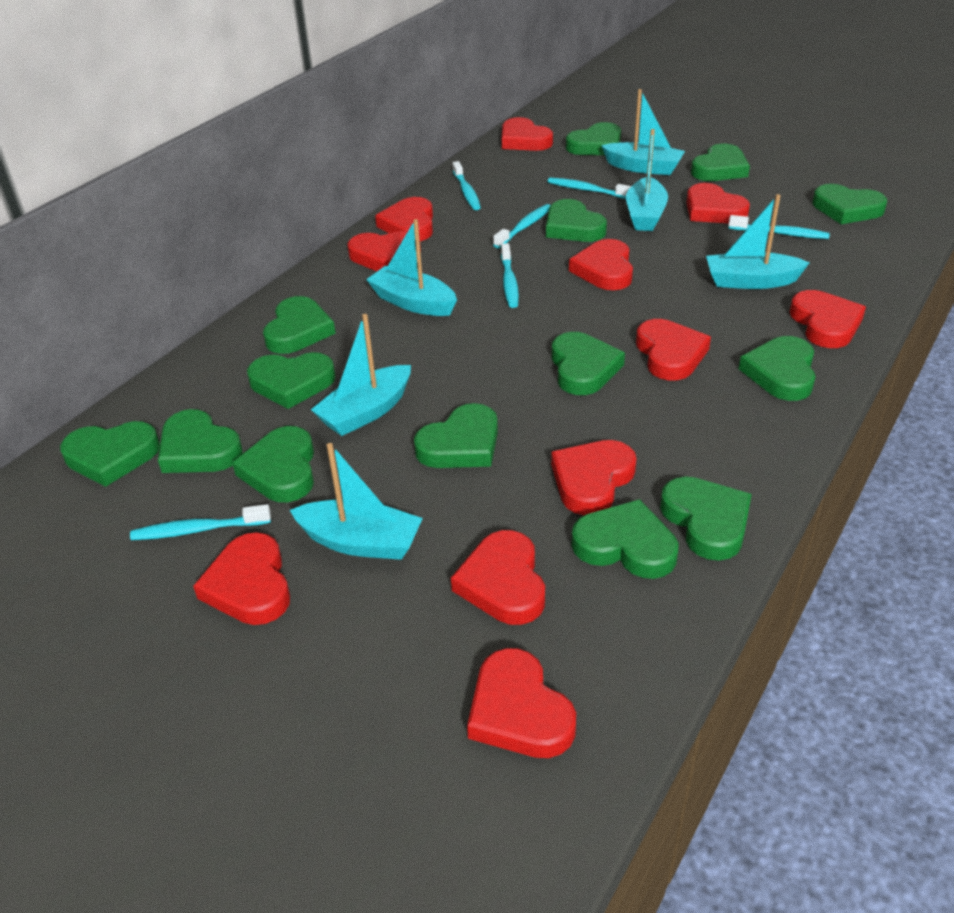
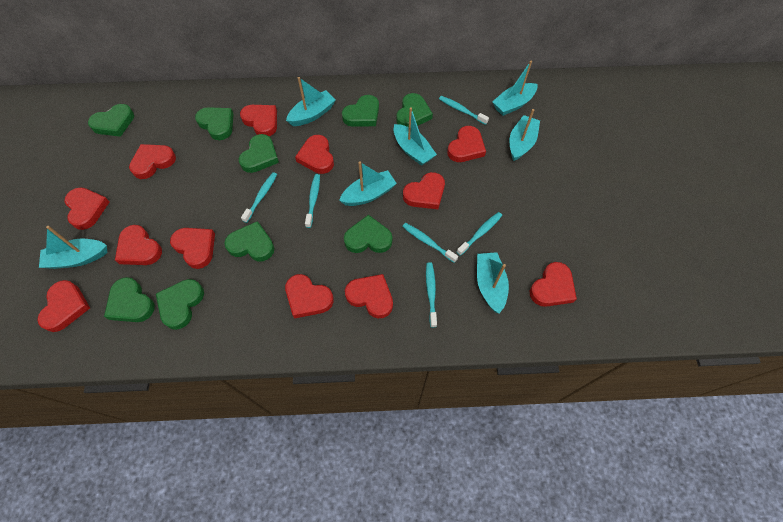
green heart: [60,421,160,487] [158,409,243,473] [232,426,314,502] [247,352,336,409] [263,296,336,354] [414,403,498,468] [546,199,607,242] [552,332,625,395] [566,122,621,155] [572,499,678,579] [660,477,752,561] [691,144,750,181] [739,336,816,401] [813,184,887,224] = 14 -> [88,104,134,137] [104,277,155,322] [156,279,204,330] [195,107,233,140] [224,221,274,261] [239,134,279,173] [342,95,379,127] [344,215,392,253] [396,93,433,127] = 9
red heart: [193,532,290,625] [347,231,421,271] [375,197,433,241] [451,530,545,625] [467,648,576,758] [502,117,553,151] [551,440,637,515] [569,239,633,290] [636,319,711,380] [686,183,750,224] [790,290,866,348] = 11 -> [37,280,90,332] [64,187,110,230] [115,225,162,265] [129,144,176,179] [170,228,215,269] [240,105,277,136] [285,274,334,319] [295,135,334,174] [345,274,393,318] [403,172,445,209] [447,126,486,162] [530,262,577,307] = 12
turquoise boat: [290,443,423,560] [311,314,411,436] [366,219,457,316] [601,89,685,175] [626,129,668,231] [706,194,810,289] = 6 -> [39,226,107,269] [286,77,336,126] [339,161,397,206] [393,107,437,166] [477,252,509,313] [492,61,537,116] [509,109,540,161] = 7

